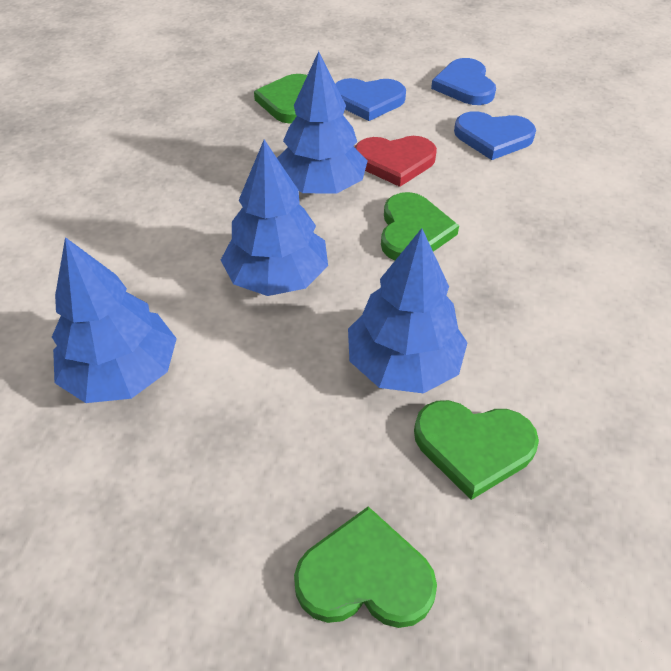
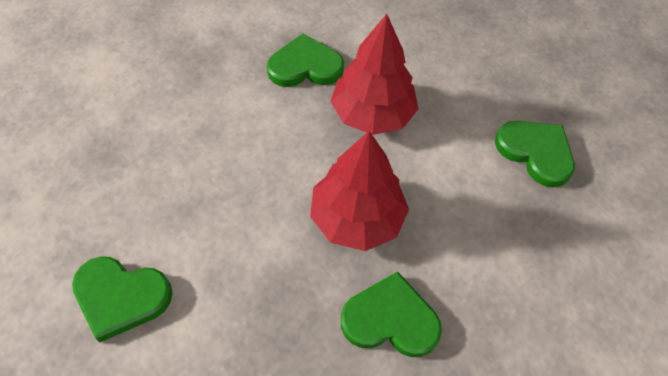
blue heart: [335,78,406,121] [431,58,496,105] [454,111,536,160] = 3 -> none = 0
blue tree: [52,237,177,403] [221,140,328,296] [277,51,368,194] [348,228,468,394] = 4 -> none = 0
red heart: [355,136,437,187] = 1 -> none = 0
red tree: none = 0 -> [310,131,409,251] [330,14,418,135] = 2

